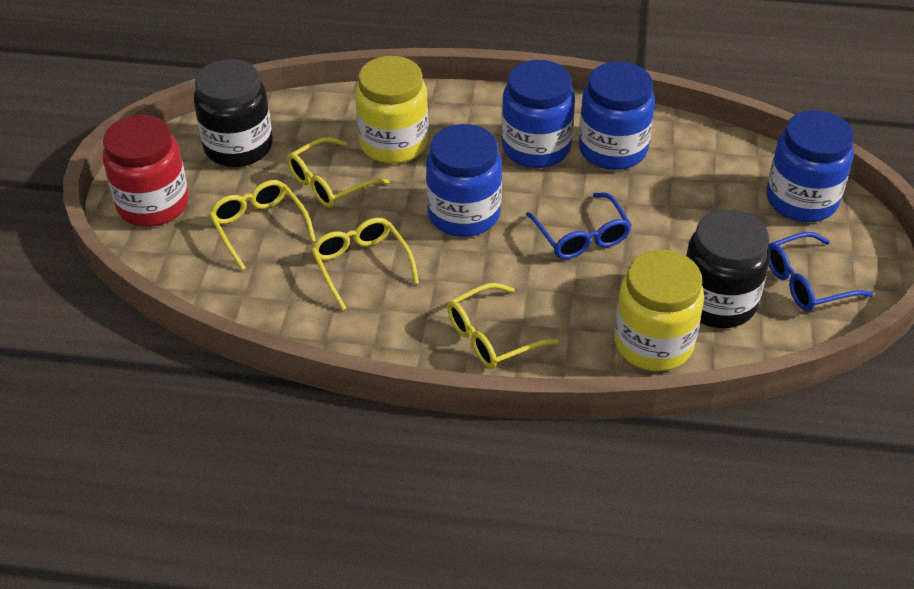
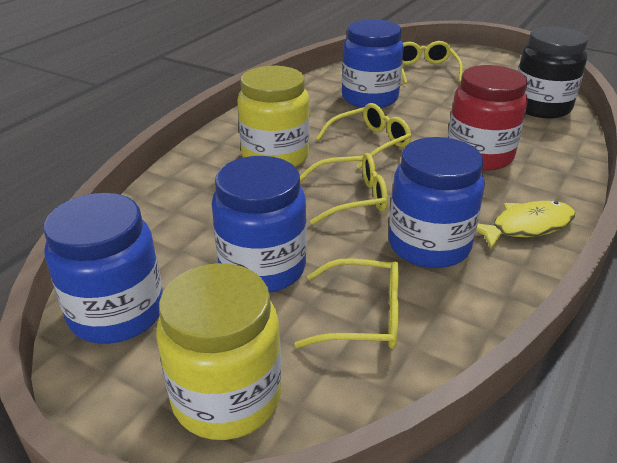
black jar: [194,59,273,167] [686,209,770,328] = 2 -> [518,26,588,119] = 1
blue glasses: [526,192,632,259] [768,232,873,311] = 2 -> none = 0
yellow fish: none = 0 -> [476,201,575,249] = 1

